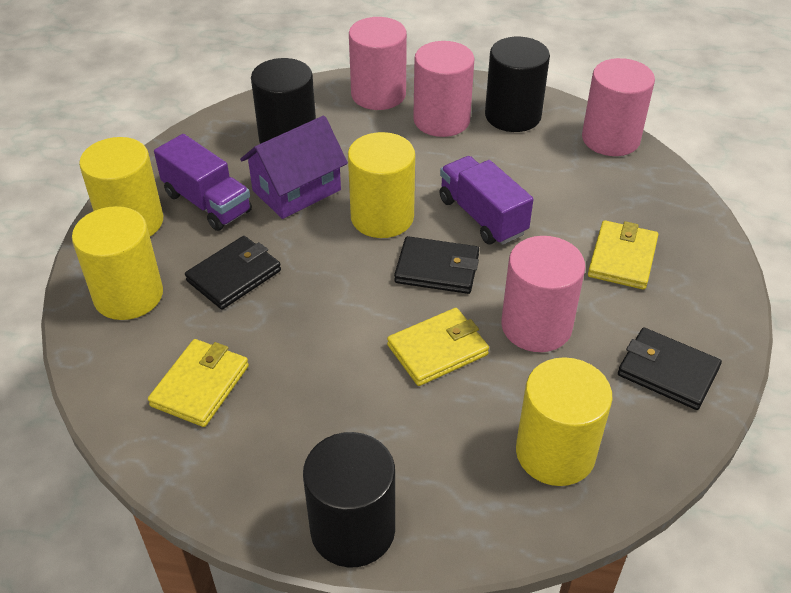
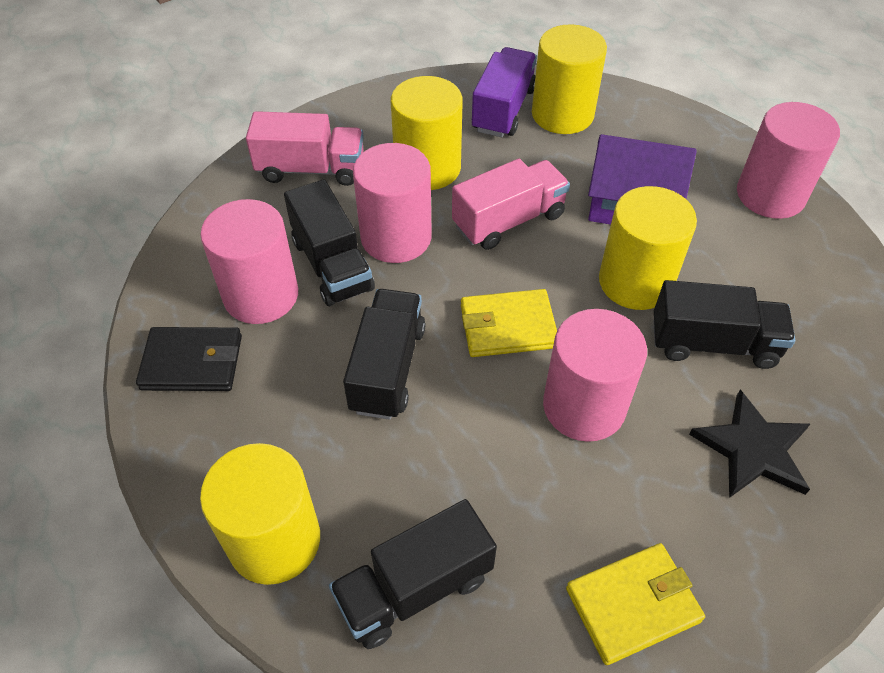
black cylinder: [251,58,316,144] [303,432,395,568] [485,37,550,132] = 3 -> none = 0
black star: none = 0 -> [689,390,810,498] = 1
black truck: none = 0 -> [284,179,375,306] [329,499,497,649] [343,289,426,420] [653,280,795,369] = 4
black wallet: [185,236,281,310] [394,236,479,294] [618,328,722,410] = 3 -> [136,327,242,391] = 1
pink truck: none = 0 -> [246,111,364,186] [452,159,570,250] = 2
purple truck: [154,134,252,231] [439,156,534,245] = 2 -> [472,47,537,137] = 1
yellow wallet: [148,339,249,427] [387,308,489,386] [588,220,658,290] = 3 -> [461,289,557,357] [566,543,705,665] = 2

